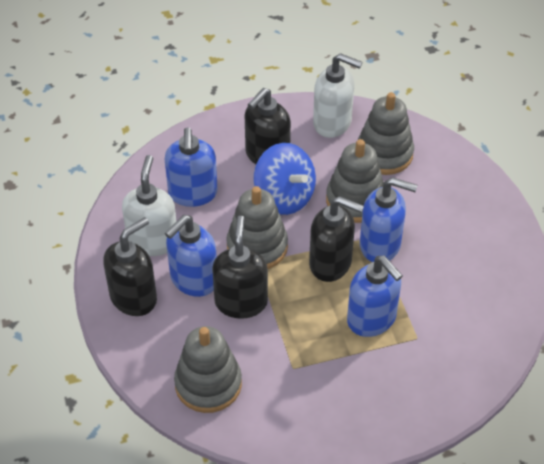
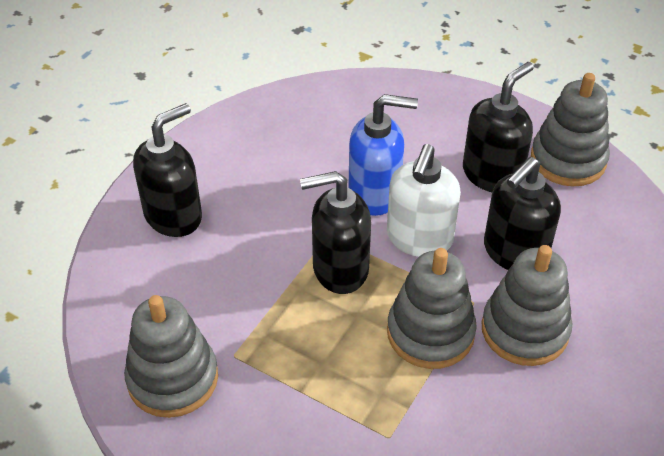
blue soap dispenser: [165,127,218,207] [165,215,217,297] [347,256,403,337] [360,177,418,262] = 4 -> [348,94,418,216] = 1
blue spinning top: [253,143,316,215] = 1 -> none = 0
white soap dispenser: [122,155,176,256] [313,53,363,138] = 2 -> [387,144,461,257] = 1

